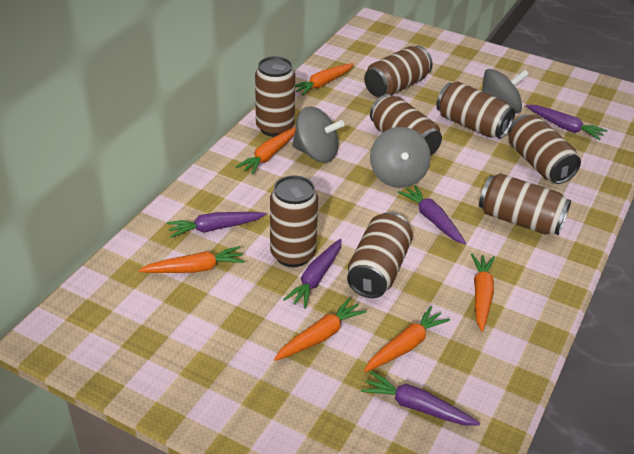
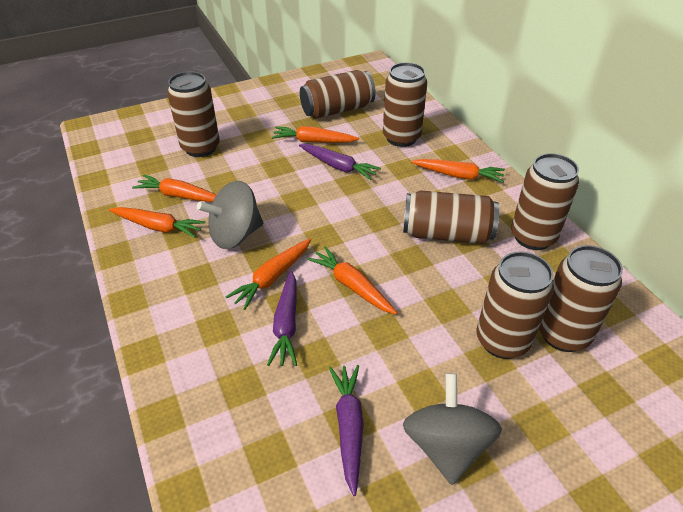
brown can: [255,56,295,137] [270,175,318,267] [347,212,413,298] [364,46,433,97] [370,94,442,156] [436,81,515,139] [479,173,571,235] [508,114,581,184] = 8 -> [167,71,220,157] [300,70,376,119] [383,62,427,147] [403,190,499,244] [476,251,554,359] [511,153,579,250] [539,245,623,352] = 7
grey spinning top: [292,107,345,163] [370,127,431,188] [482,69,529,113] = 3 -> [197,181,263,249] [403,373,502,485] = 2
purple carrot: [167,212,266,238] [283,239,342,309] [361,371,480,426] [398,185,466,245] [526,105,607,140] = 5 -> [267,271,297,366] [299,144,381,180] [329,365,364,496] = 3

